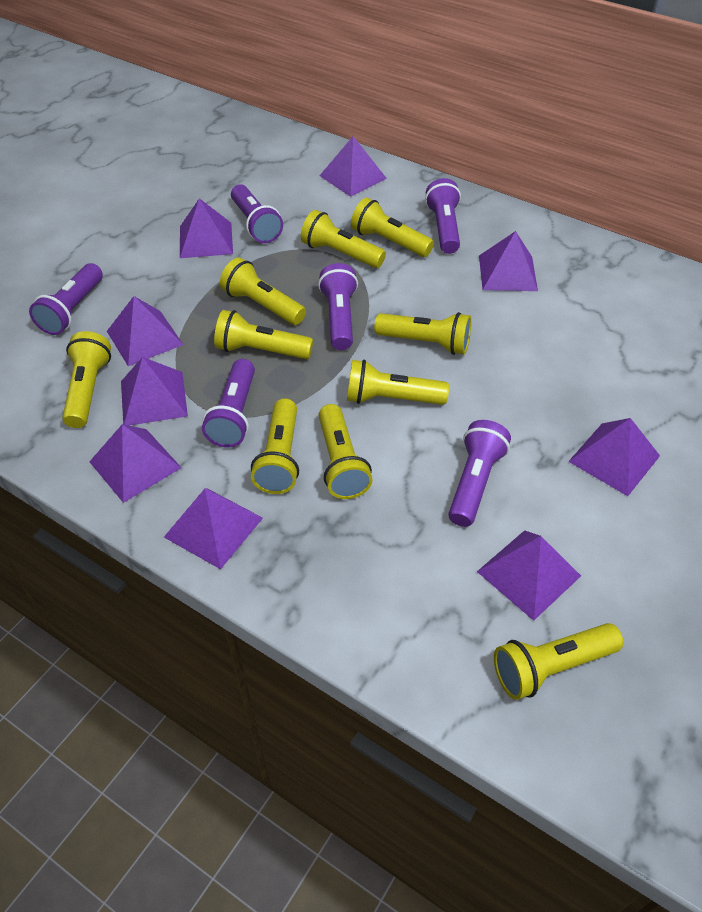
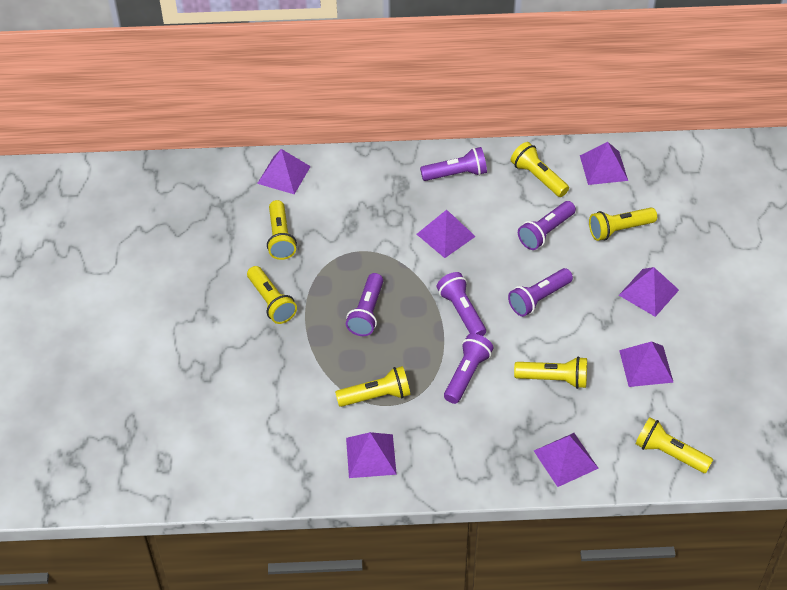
purple pyramid: [89,424,182,503] [107,296,183,366] [121,357,188,426] [164,488,263,569] [180,198,233,258] [320,136,387,197] [477,530,581,621] [479,231,538,291] [568,418,660,496] = 9 -> [257,149,311,194] [346,432,397,478] [417,210,476,258] [534,433,599,487] [580,142,628,185] [619,267,679,317] [619,341,674,387] = 7
yellow flashlight: [62,331,111,428] [214,310,313,359] [220,258,306,325] [251,398,299,494] [301,210,386,268] [318,404,373,499] [347,360,449,405] [351,197,434,257] [374,312,471,355] [494,623,623,700] = 10 -> [247,266,297,324] [267,200,297,260] [335,366,410,407] [511,142,569,197] [514,356,587,389] [589,207,657,241] [635,417,713,473] = 7

